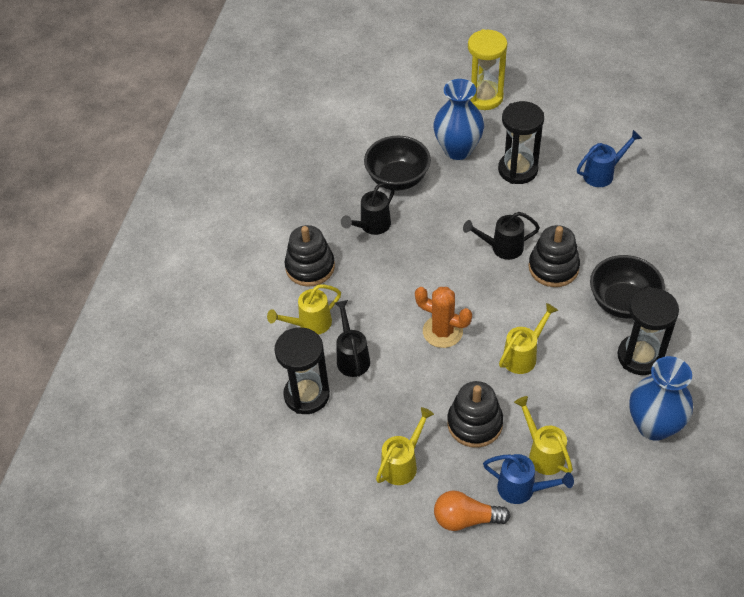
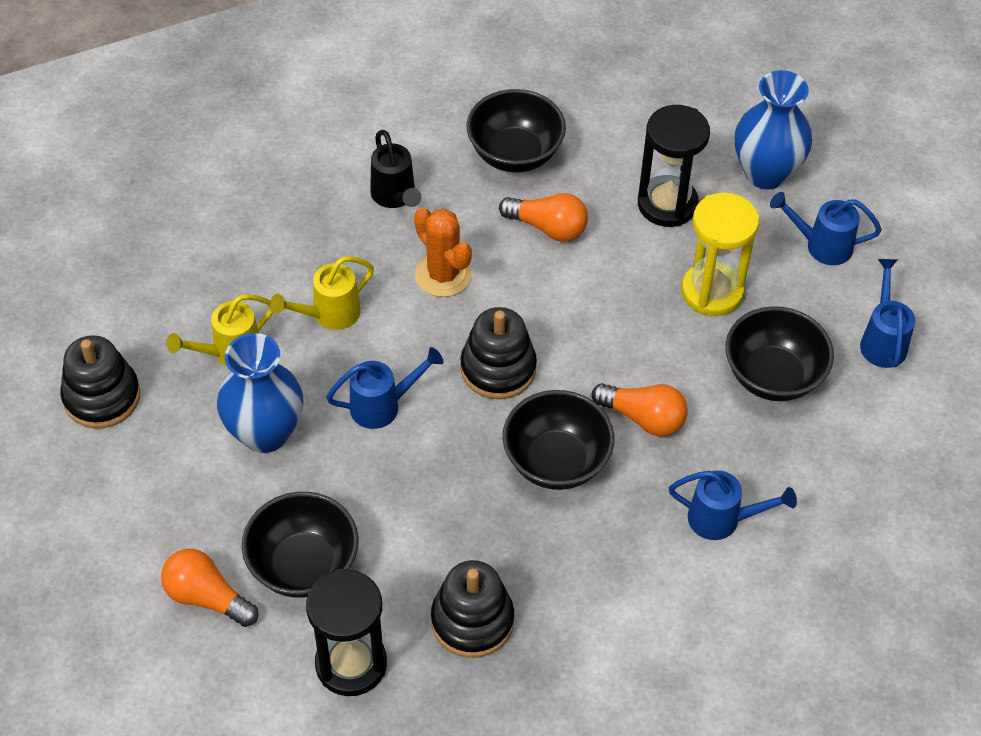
black bowl: [364,136,431,191] [590,255,665,318] = 2 -> [242,492,359,598] [466,89,566,172] [503,390,614,490] [725,306,834,401] = 4
black hourglass: [274,327,330,414] [498,101,544,184] [617,287,679,375] = 3 -> [306,569,387,696] [638,105,710,227] = 2
black watering can: [335,300,370,377] [341,183,395,235] [463,212,540,260] = 3 -> [370,130,421,208] = 1
blue watering can: [483,454,574,504] [577,130,642,187] = 2 -> [326,347,444,429] [669,470,797,540] [770,192,882,265] [860,259,915,368] = 4
orange light bulb: [434,491,510,531] = 1 -> [161,549,258,627] [499,193,588,242] [592,383,687,437] = 3
yellow watering can: [267,284,341,335] [376,407,434,485] [499,303,558,374] [514,396,573,475] = 4 -> [167,294,273,366] [270,256,374,330] = 2

